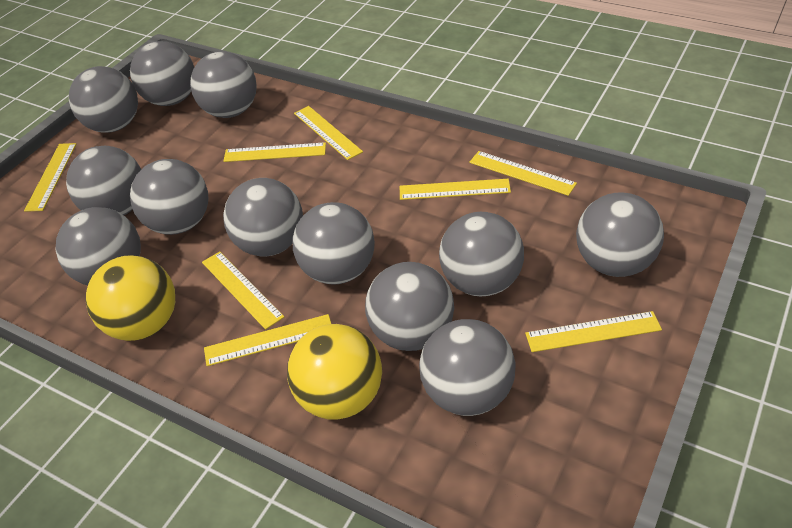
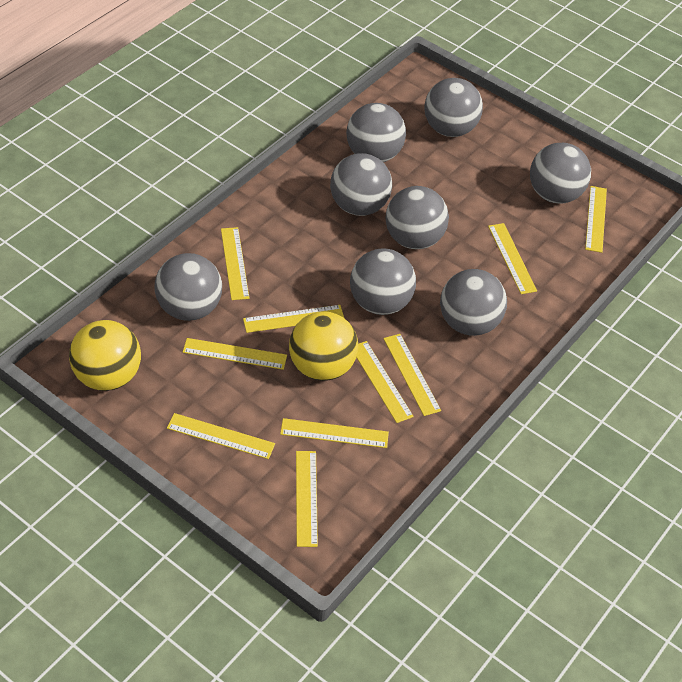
grey ball: [55,207,141,285] [66,146,141,215] [69,66,138,132] [130,41,194,106] [130,159,208,235] [190,51,257,118] [223,178,303,256] [293,202,375,284] [365,262,454,351] [419,319,516,416] [439,212,524,296] [576,192,664,277] = 12 -> [154,253,222,321] [330,153,392,216] [346,103,406,162] [350,248,416,315] [385,186,449,249] [424,78,483,137] [440,269,507,336] [530,143,591,204] = 8
yellow ruler: [24,143,76,212] [202,251,284,330] [204,314,331,366] [223,142,326,162] [294,106,363,160] [400,179,511,200] [469,151,577,196] [525,311,662,352] = 8 -> [167,413,275,459] [183,338,287,370] [221,227,250,300] [243,305,344,333] [280,418,389,448] [296,451,318,547] [356,341,414,423] [383,334,441,416] [488,223,537,294] [585,186,607,253] = 10

